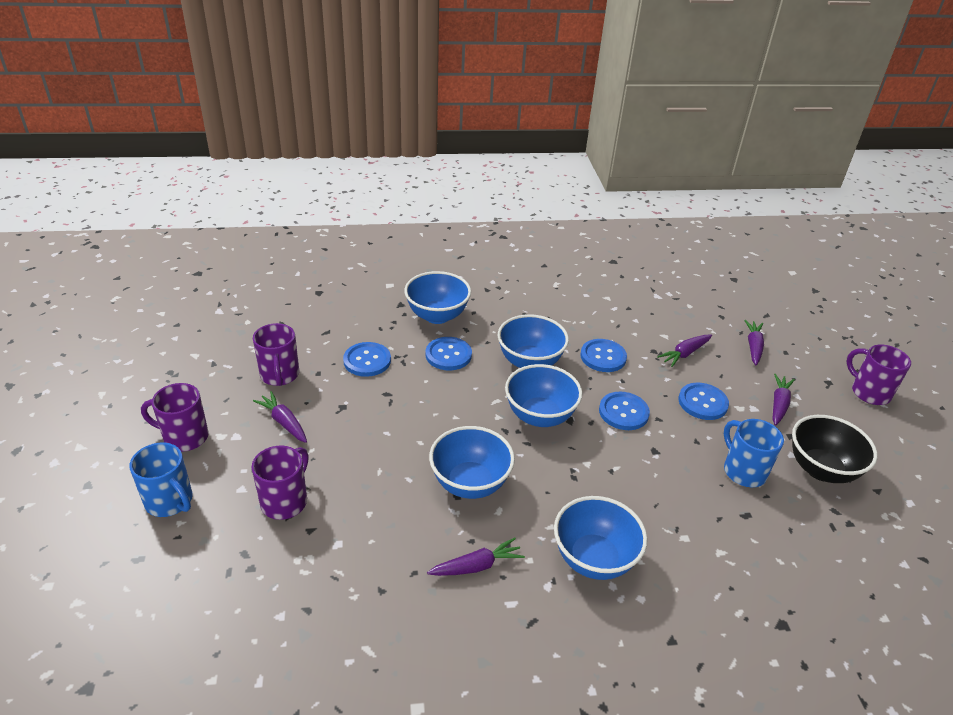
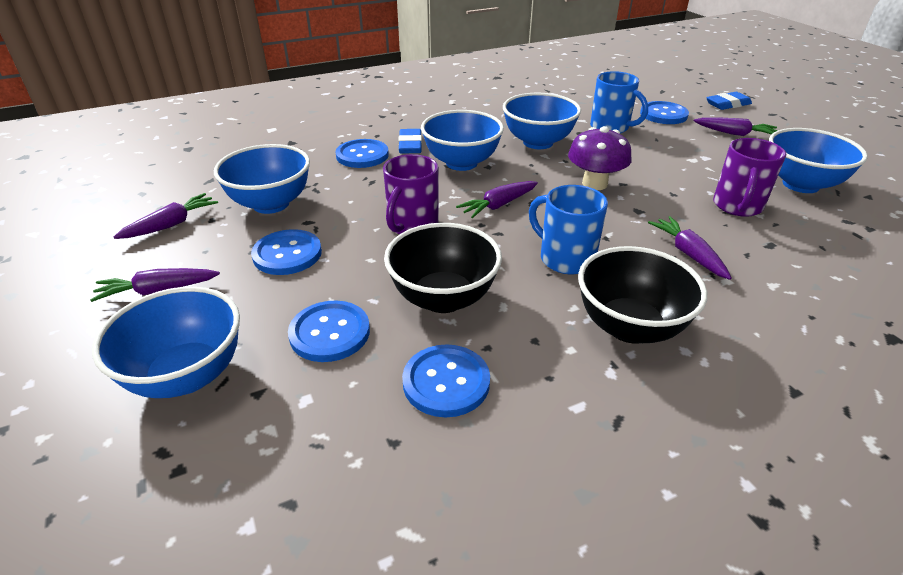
black bowl: [792,415,878,483] = 1 -> [384,223,502,313] [578,246,707,344] = 2
blue eraser: none = 0 -> [398,129,422,154] [706,92,752,110] = 2
purple mug: [141,383,209,452] [252,445,309,520] [253,323,299,386] [846,345,911,405] = 4 -> [383,154,439,235] [713,138,786,217] = 2
purple mushroom: none = 0 -> [568,126,632,190] = 1

